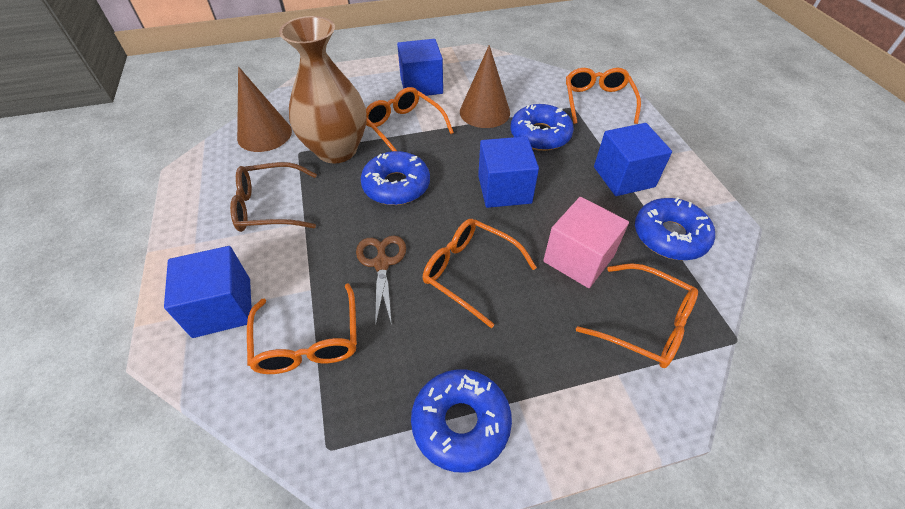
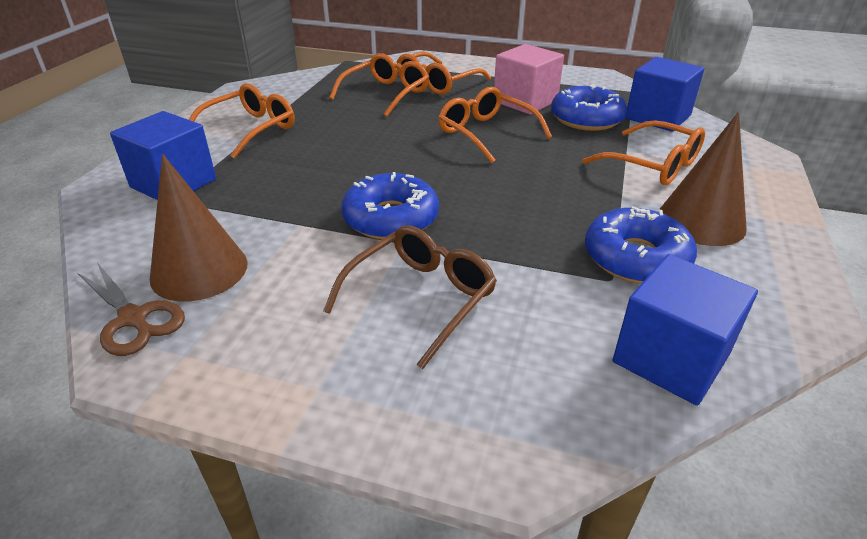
blue cube: [164,246,252,338] [397,39,443,97] [478,136,539,208] [594,123,672,196] = 4 -> [110,111,216,200] [613,254,758,406] [625,57,705,132] = 3
blue donut: [361,151,430,205] [411,369,512,473] [510,104,574,151] [635,197,715,260] = 4 -> [341,172,439,240] [551,84,627,131] [585,207,697,284] = 3
brown vase: [279,16,367,163] = 1 -> none = 0

